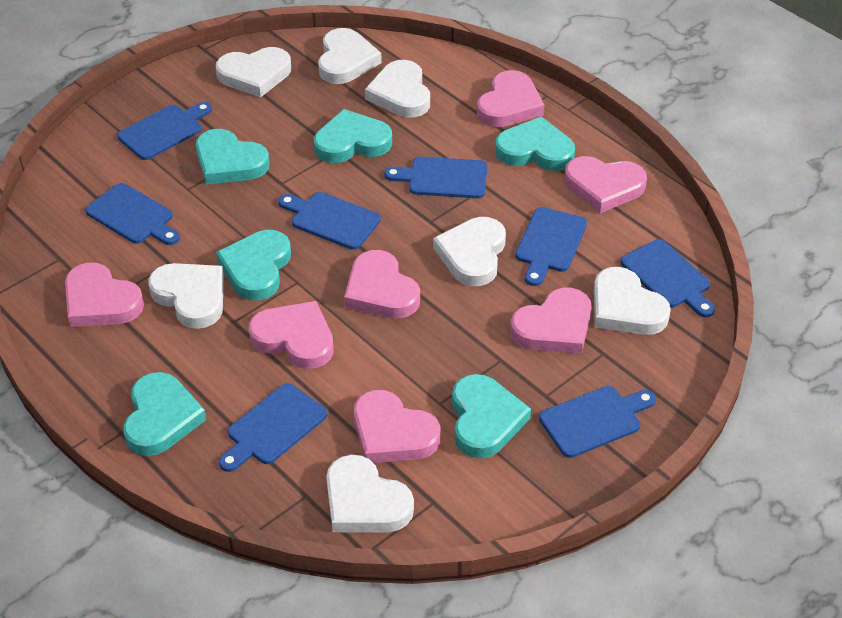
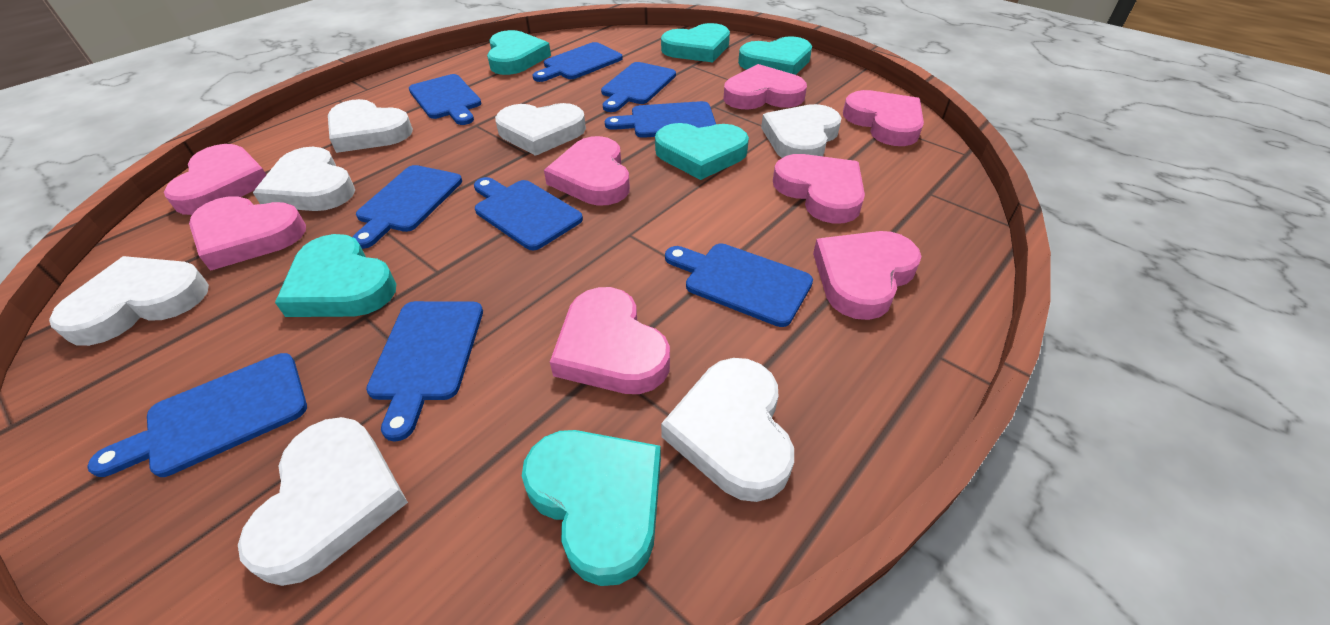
blue cutting board: [85,183,180,245] [117,102,212,160] [219,383,327,472] [278,192,381,250] [384,157,487,198] [515,207,587,286] [539,386,656,458] [621,239,715,317] = 8 -> [87,353,307,477] [353,165,462,249] [366,301,483,441] [409,74,482,125] [474,177,583,250] [533,42,623,82] [601,62,676,112] [605,101,716,138] [665,243,813,327] = 9
pink heart: [65,263,144,327] [249,301,334,369] [344,250,420,318] [354,390,441,463] [477,70,545,127] [510,288,592,354] [564,156,647,213] = 7 -> [164,144,266,215] [189,196,306,271] [544,136,630,206] [550,287,670,394] [723,64,807,110] [773,154,865,224] [813,231,922,320] [843,90,924,146] = 8

